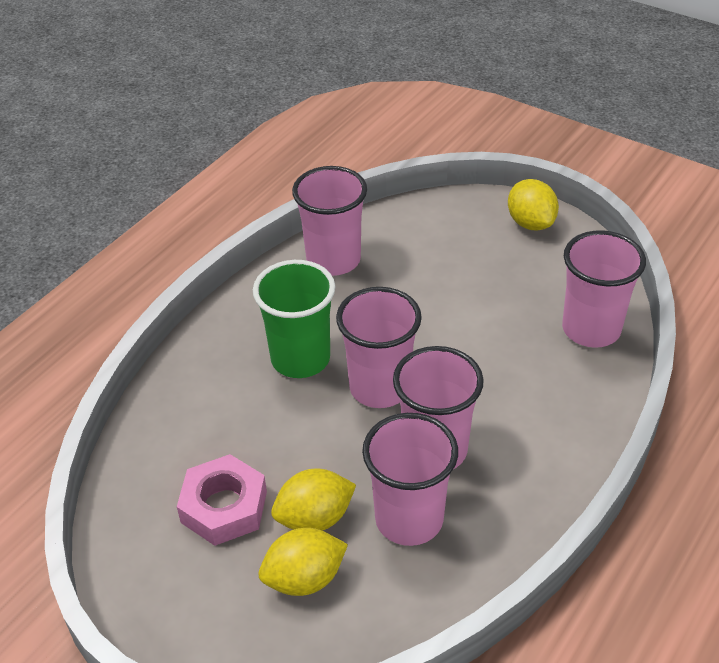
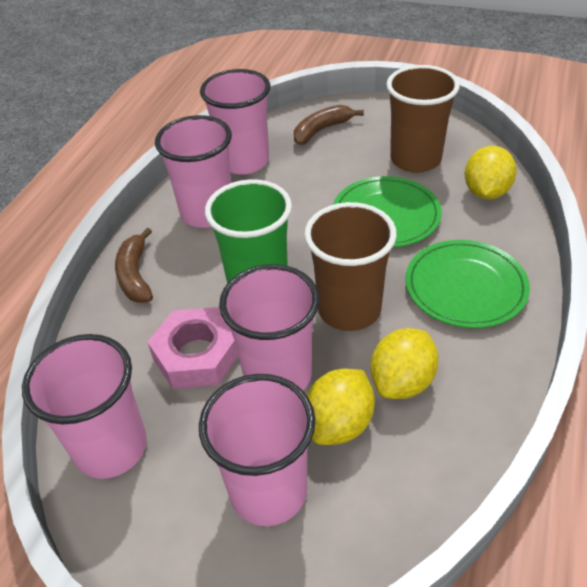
brown banana: none = 0 -> [115,228,153,303] [294,105,364,145] = 2
brown cup: none = 0 -> [304,202,397,331] [386,65,460,173] = 2
green plate: none = 0 -> [333,176,442,247] [405,240,530,328] = 2

